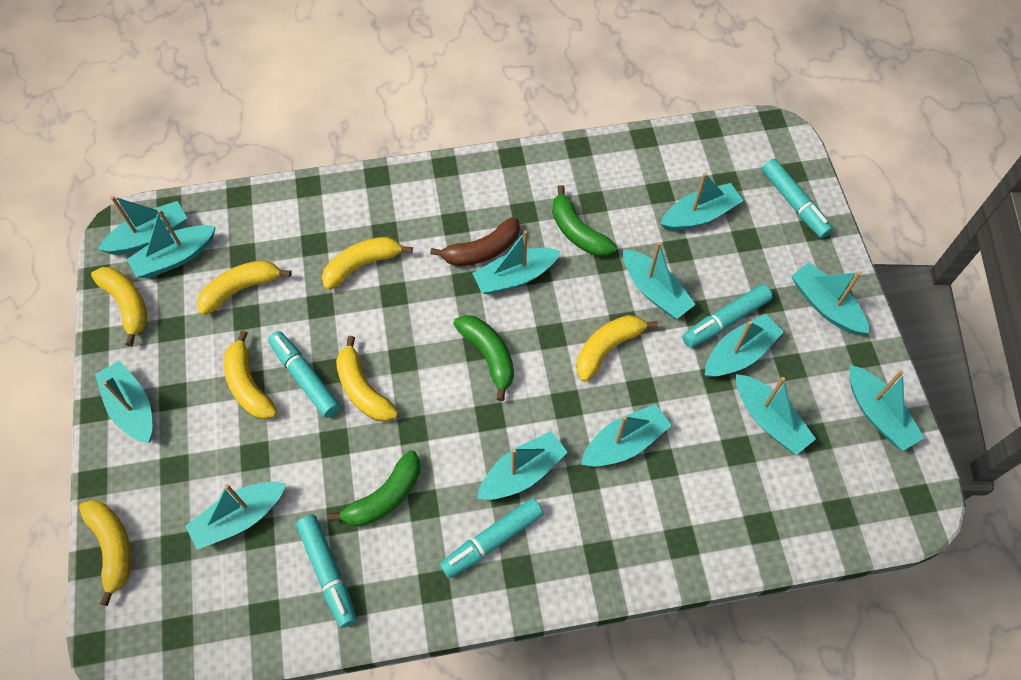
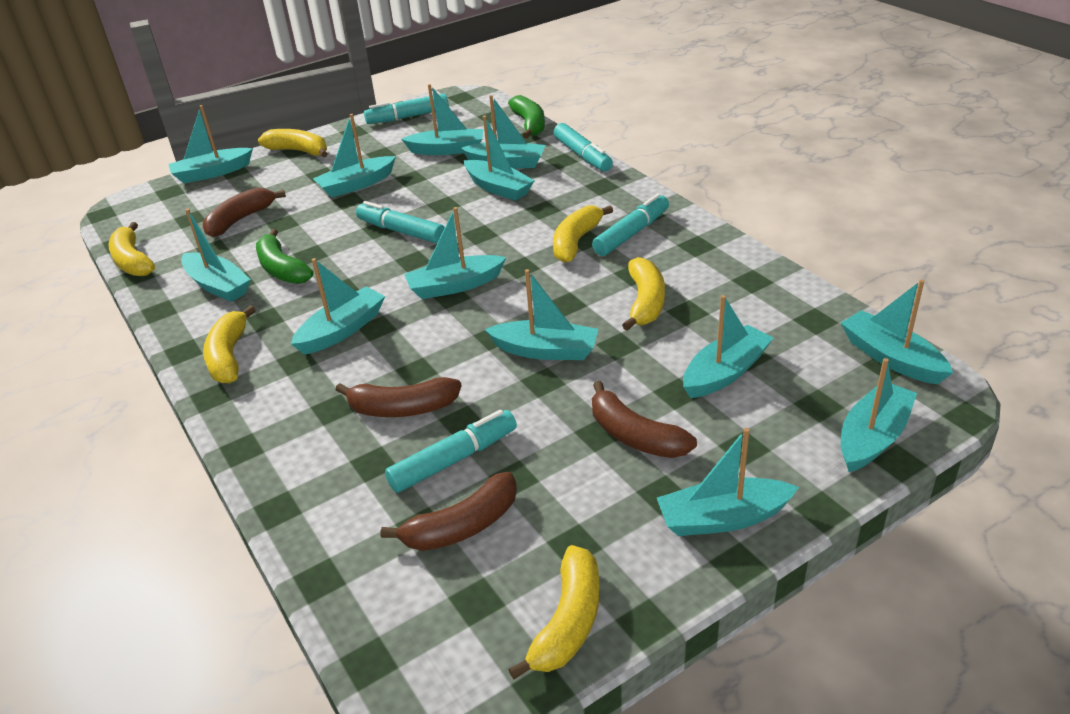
brown banana: [430,217,520,266] = 1 -> [203,188,286,237] [336,377,462,417] [380,472,517,551] [592,381,697,458] = 4
green banana: [328,450,420,526] [453,315,514,401] [552,185,617,257] = 3 -> [256,229,313,284] [508,95,545,138] = 2
yellow banana: [79,500,131,606] [91,267,147,346] [197,260,291,315] [224,331,277,420] [322,237,413,290] [336,336,398,422] [576,315,658,382] = 7 -> [108,222,155,276] [203,305,256,384] [258,129,328,157] [508,545,600,680] [553,205,613,263] [622,257,665,331] = 6

